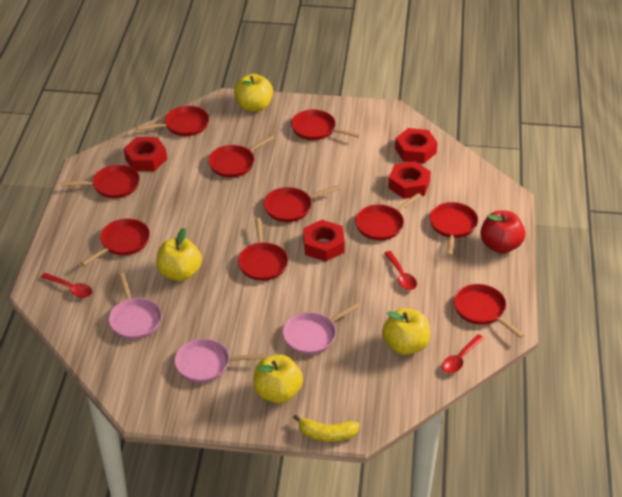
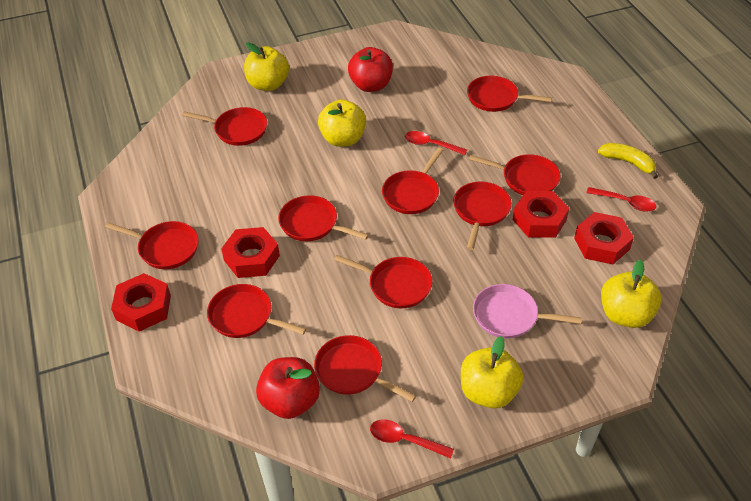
pink pan: [109,273,162,339] [174,339,265,383] [283,302,360,355] = 3 -> [473,284,582,338] = 1
red apple: [480,211,525,253] = 1 -> [256,357,320,419] [348,47,393,92] = 2

